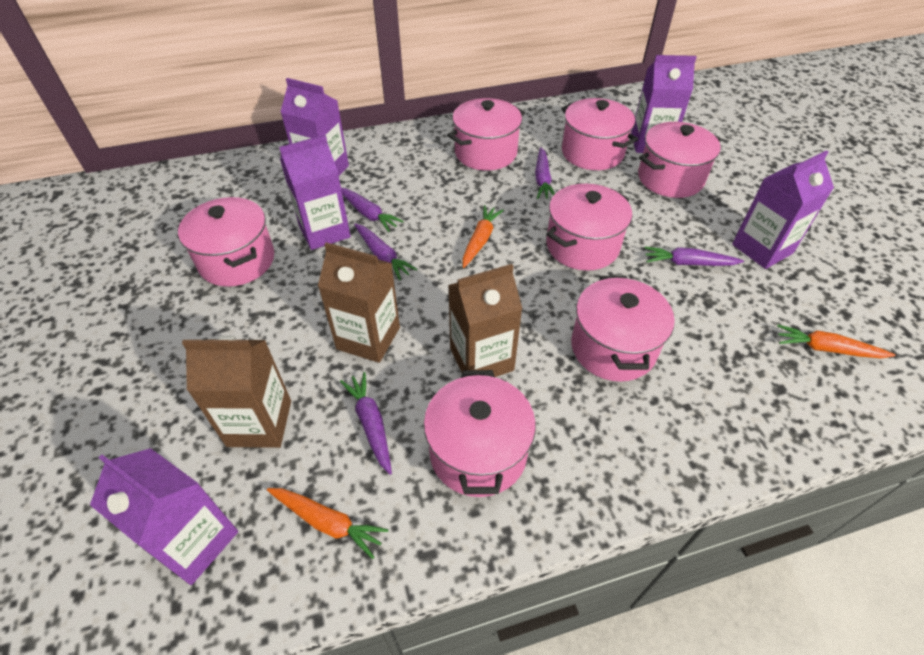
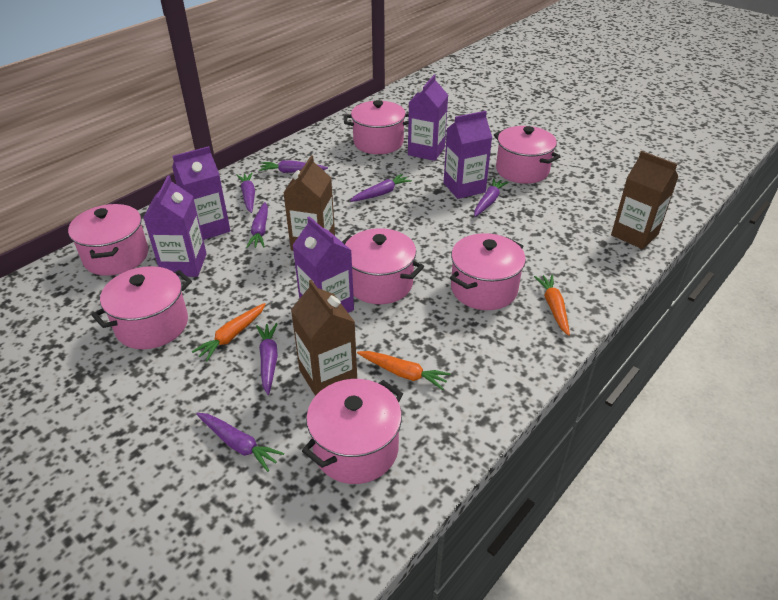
purple carrot: [340,372,392,475] [341,188,404,232] [354,224,418,280] [535,147,555,199] [645,247,744,266] = 5 -> [196,413,284,472] [236,173,255,213] [246,202,268,248] [256,323,278,395] [259,160,328,173] [350,174,412,202] [474,178,509,217] = 7

